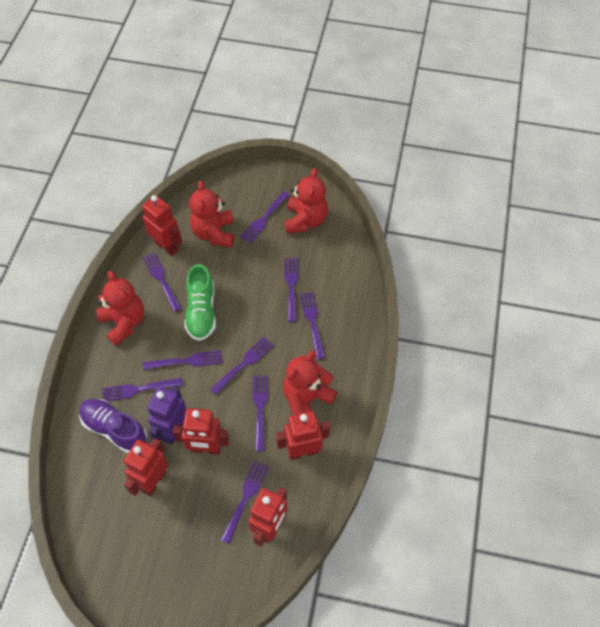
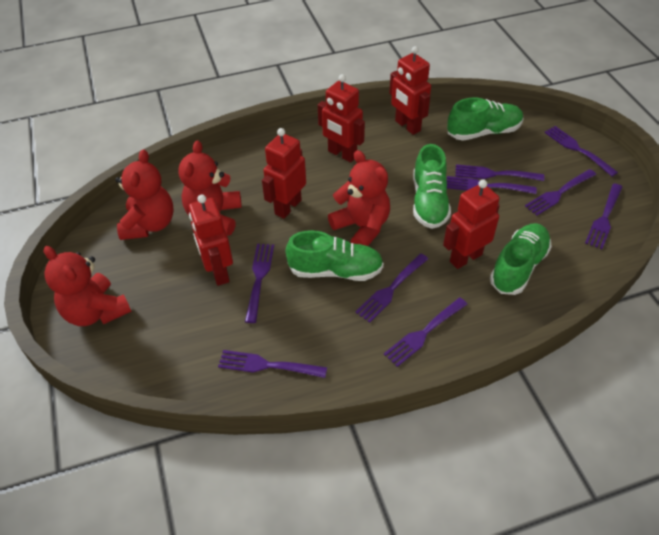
green shoe: [184,264,216,341] = 1 -> [285,230,384,281] [413,144,451,229] [447,98,523,141] [490,223,552,295] = 4
purple robot: [147,386,186,445] = 1 -> none = 0
purple shoe: [79,399,148,454] = 1 -> none = 0

